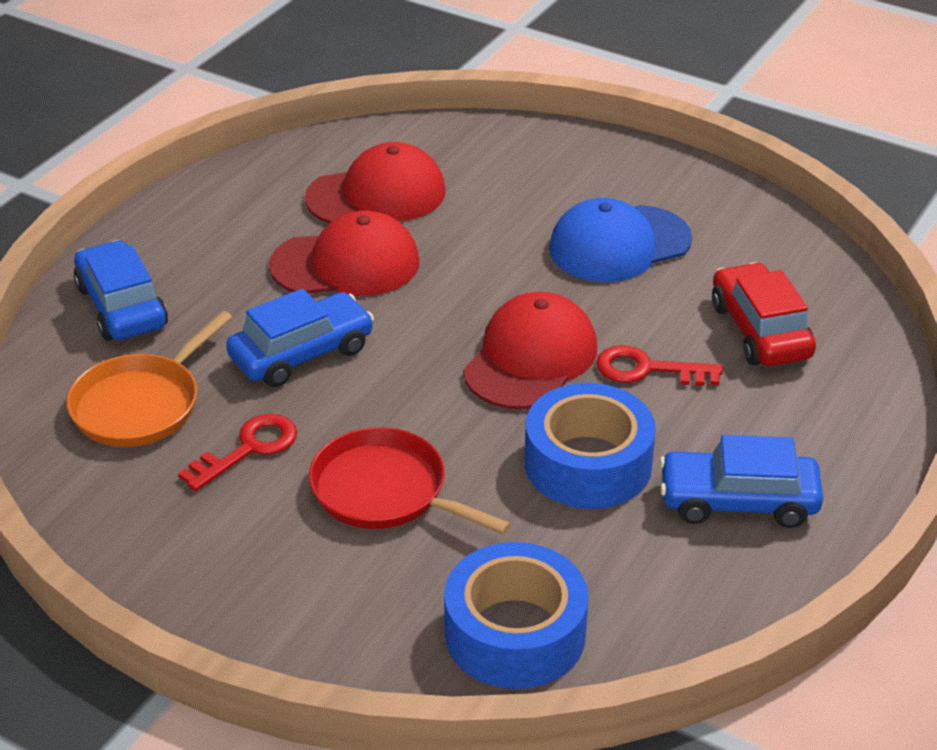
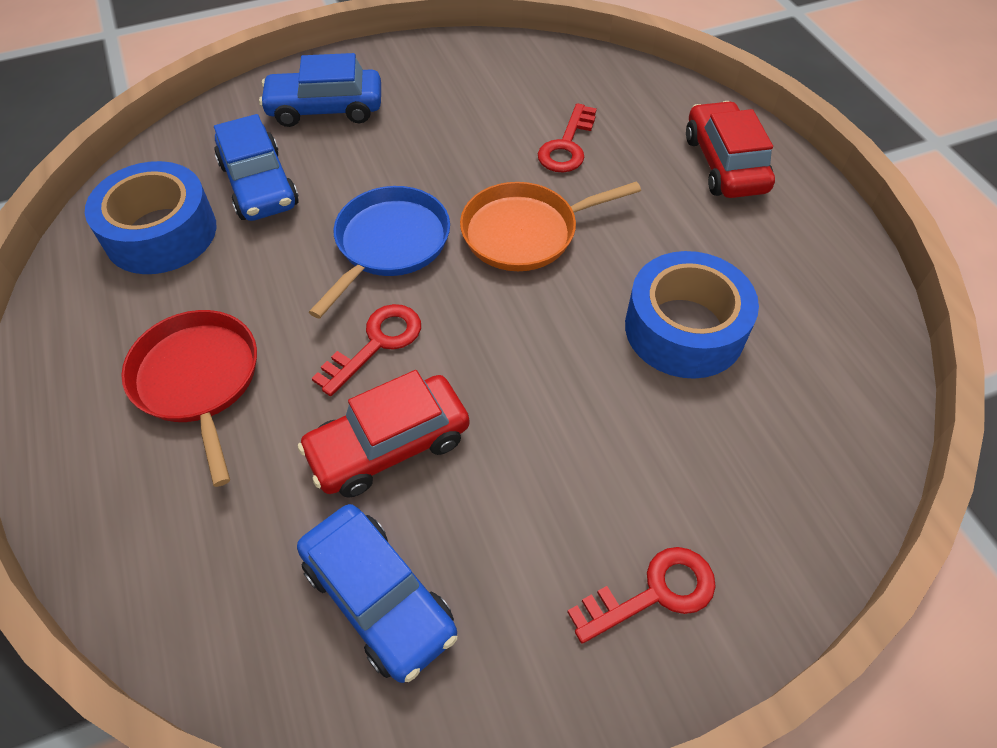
blue cap: [549,198,692,282] = 1 -> none = 0
blue pan: none = 0 -> [309,186,450,319] = 1
red cap: [269,211,419,296] [305,142,446,224] [463,292,597,410] = 3 -> none = 0
red car: [712,262,816,366] = 1 -> [297,370,470,498] [686,101,775,198] = 2
red key: [178,414,297,491] [596,345,723,386] = 2 -> [312,304,421,396] [538,103,597,172] [567,547,716,644] = 3

